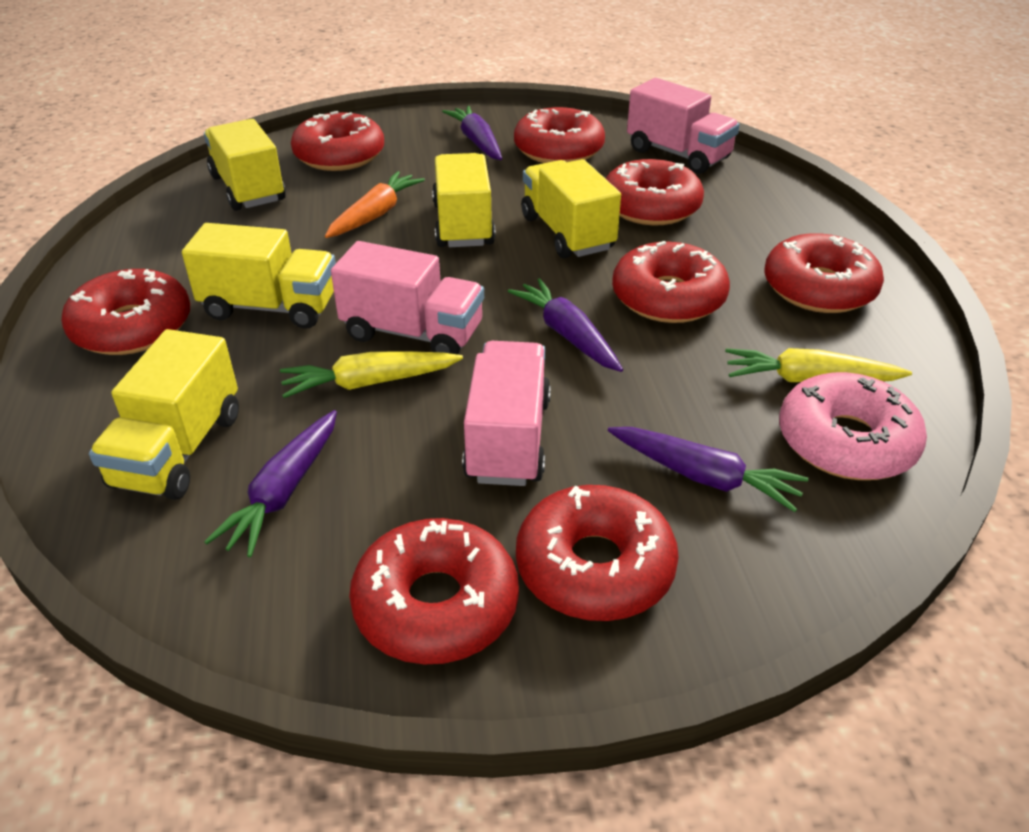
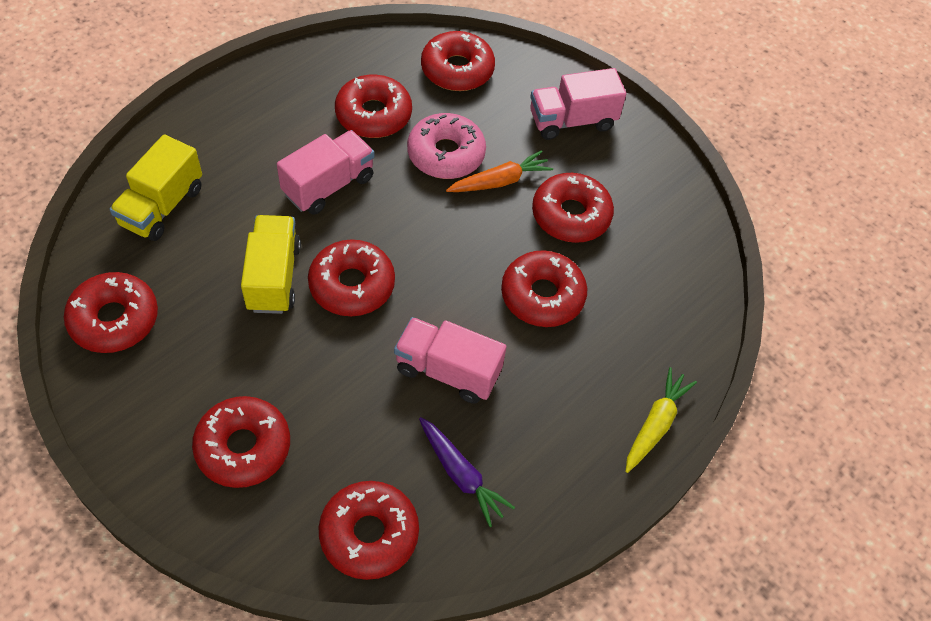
purple carrot: [204,410,337,557] [442,106,502,160] [508,278,623,372] [608,427,808,512] = 4 -> [419,417,515,527] = 1
yellow carrot: [280,351,463,398] [725,348,912,382] = 2 -> [625,367,697,473] = 1
yellow truck: [89,329,239,500] [182,223,336,329] [204,119,286,211] [432,153,495,247] [521,159,621,258] = 5 -> [110,134,202,241] [241,215,301,314] = 2

